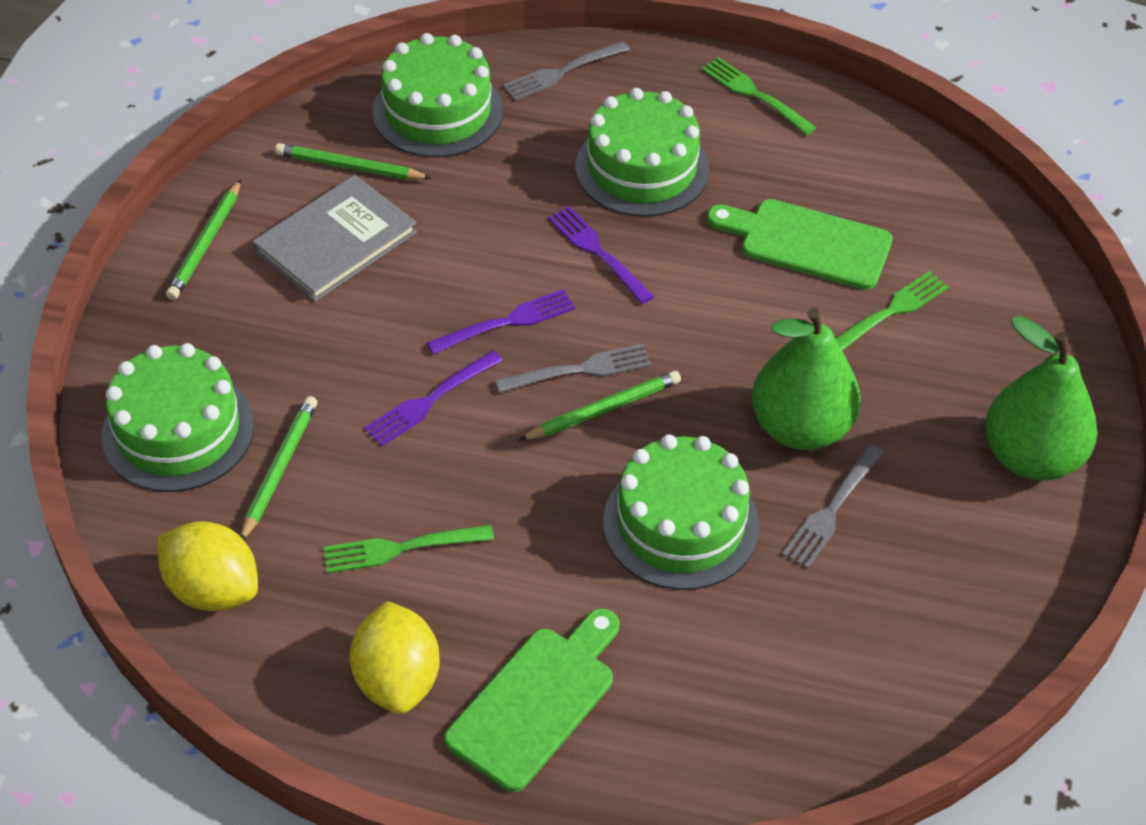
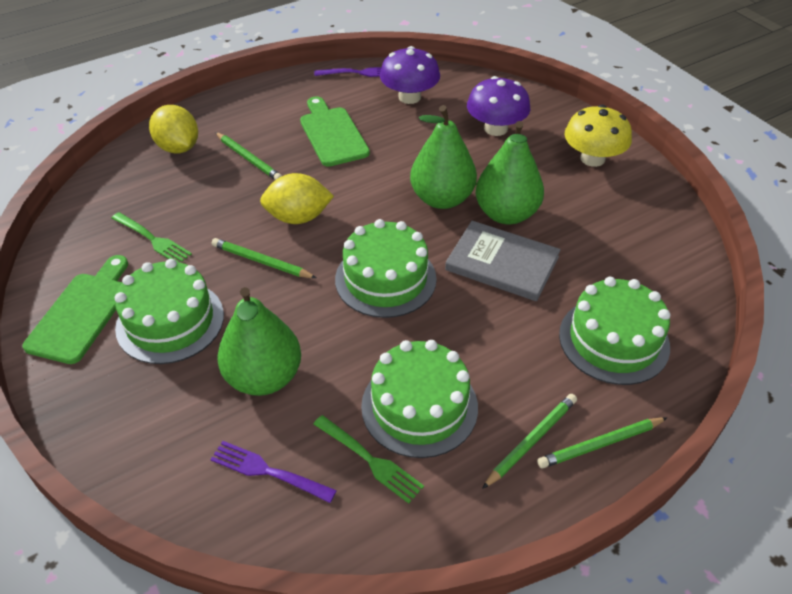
green fork: [323,525,494,573] [702,57,817,135] [835,271,949,351] = 3 -> [111,212,192,262] [313,415,424,504] = 2
green pear: [752,307,861,450] [985,316,1097,481] = 2 -> [217,287,301,396] [410,105,477,209] [475,121,544,224] = 3
grey fork: [495,344,652,393] [503,41,630,101] [782,444,884,569] = 3 -> none = 0
purple fork: [364,350,503,446] [427,289,576,355] [548,206,654,304] = 3 -> [210,441,337,503] [314,67,382,77] = 2
purple mushroom: none = 0 -> [380,46,440,104] [467,76,530,136] = 2
yellow mushroom: none = 0 -> [564,105,632,167] = 1

